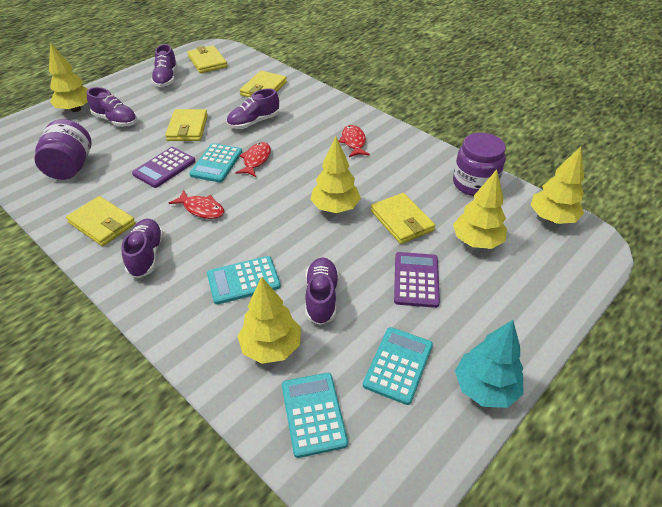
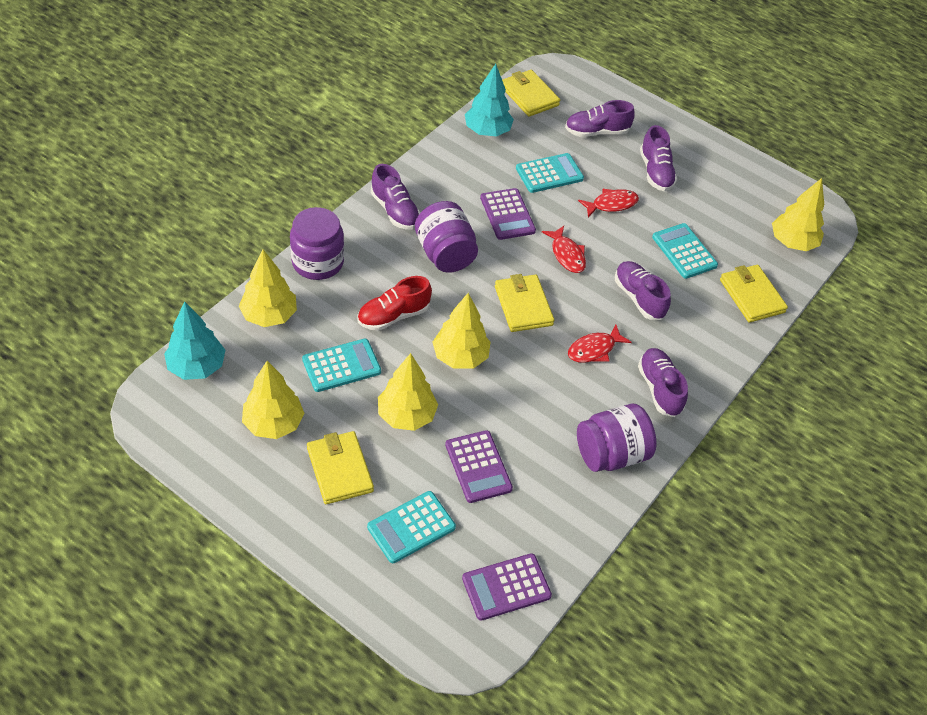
purple calculator: [132,147,196,188] [394,252,440,308] = 2 -> [445,430,513,503] [462,553,552,621] [480,188,536,240] = 3
purple jar: [34,119,92,180] [453,133,506,196] = 2 -> [290,207,344,280] [415,201,478,273] [577,404,656,472] = 3
red shoe: none = 0 -> [358,276,432,331] = 1
turquoise tree: [455,320,523,408] = 1 -> [164,301,225,380] [465,64,514,137] = 2
yellow wallet: [66,196,136,246] [165,109,208,141] [187,45,227,73] [240,71,287,97] [371,193,435,244] = 5 -> [307,431,374,504] [495,274,554,332] [502,70,560,117] [720,265,788,323] = 4

